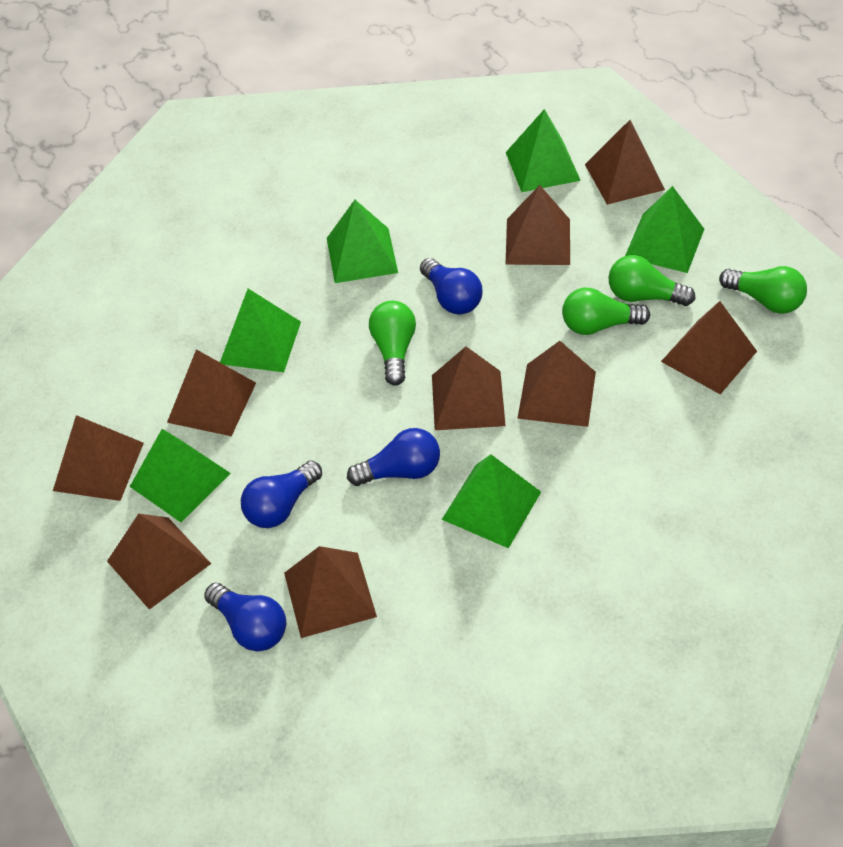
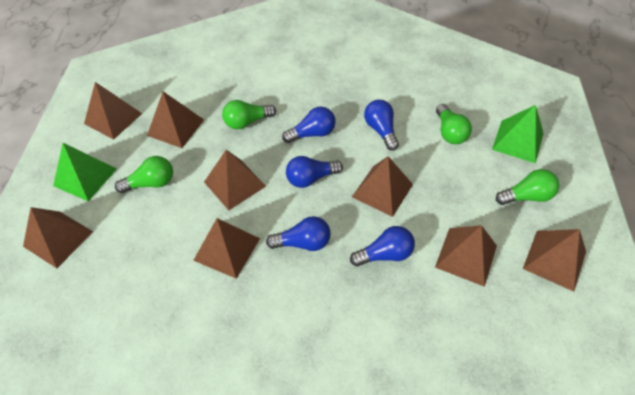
blue light bulb: [204,583,286,652] [241,461,322,528] [347,428,440,486] [420,258,483,315] = 4 -> [266,216,331,251] [282,107,335,143] [286,156,343,188] [350,226,415,267] [364,100,399,151] = 5
brown pyramid: [53,415,144,501] [107,513,211,610] [167,349,256,436] [284,546,377,638] [432,347,506,430] [505,185,570,265] [517,341,596,427] [585,120,665,205] [661,301,757,394] = 9 -> [23,207,93,268] [84,82,142,140] [147,91,204,148] [193,218,260,279] [204,150,266,210] [352,156,413,217] [435,225,497,287] [523,229,586,292] = 8
green pyramid: [130,429,231,522] [220,289,301,372] [327,200,398,283] [442,454,541,549] [506,109,581,192] [625,186,704,273] = 6 -> [53,143,117,201] [492,105,544,163] = 2

